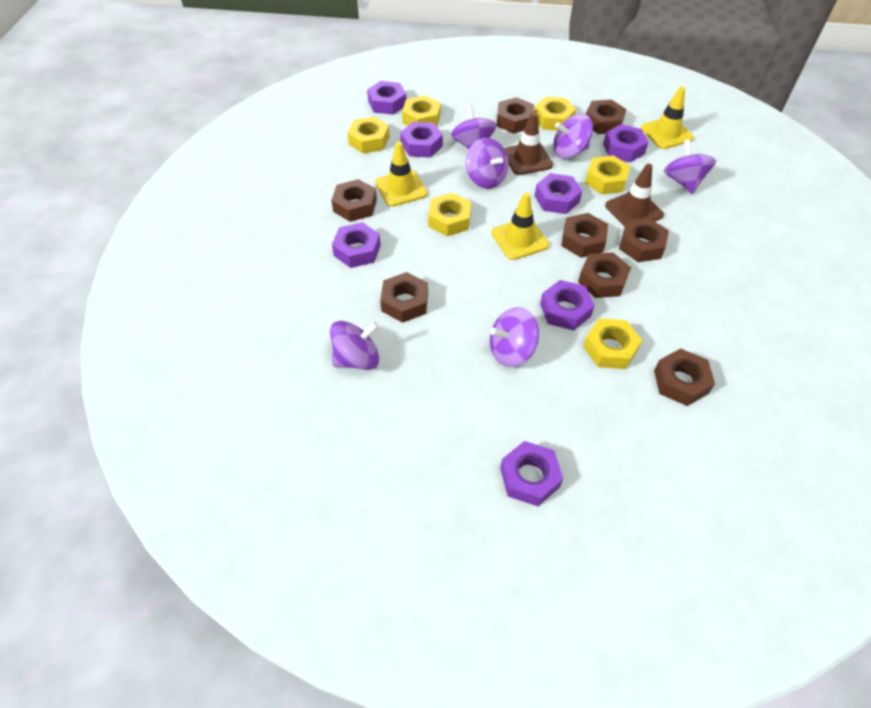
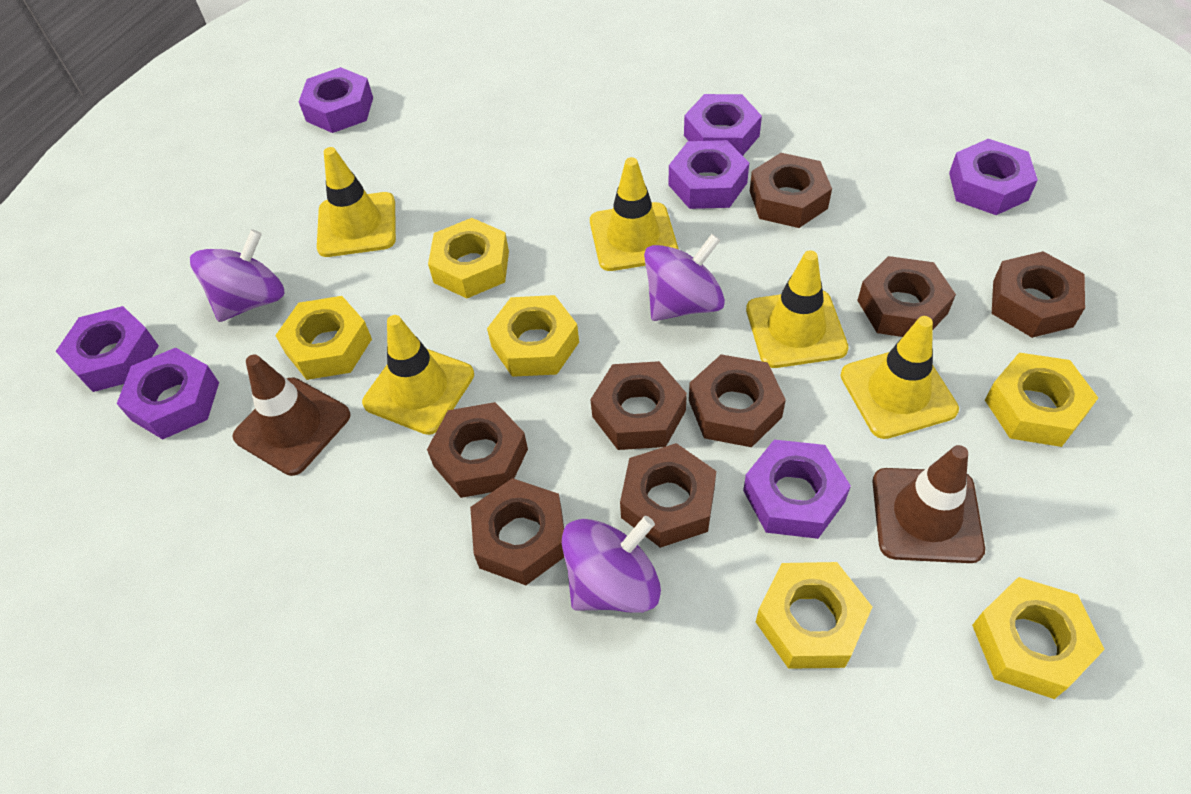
purple spinning top: [330,321,379,370] [451,105,497,149] [466,138,509,189] [490,307,539,367] [553,113,593,159] [664,139,716,194] = 6 -> [190,229,285,322] [562,516,661,613] [644,234,725,321] = 3
yellow traffic cone: [375,142,428,207] [491,193,549,260] [641,87,694,149] = 3 -> [317,147,396,257] [362,315,474,435] [590,157,679,271] [746,250,849,368] [840,316,959,439] = 5

